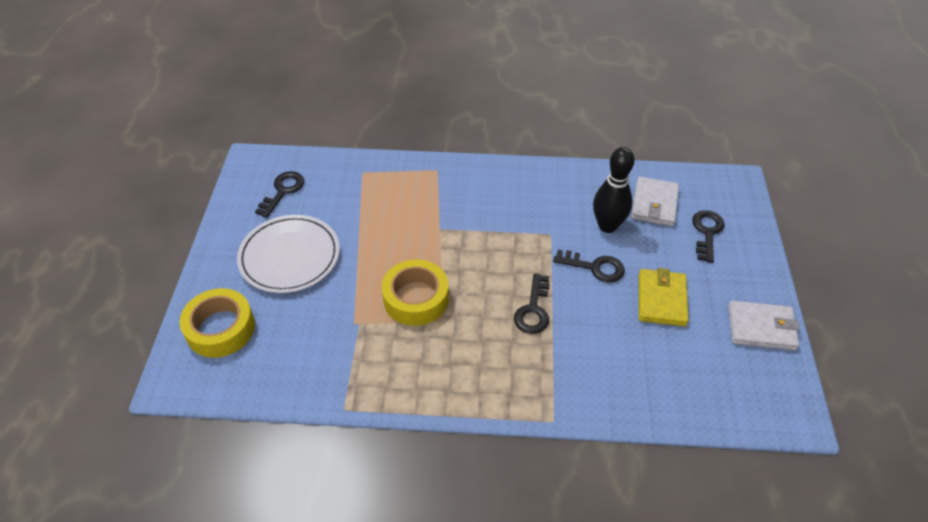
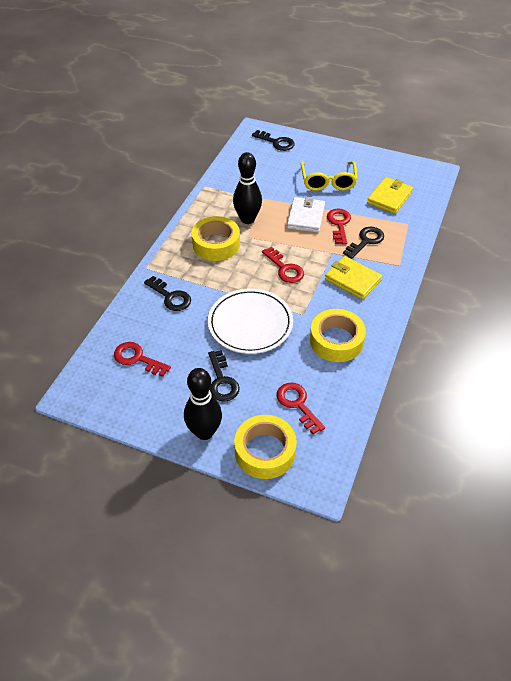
black bowling pin: [593,147,635,233] = 1 -> [184,368,222,440] [233,152,262,224] = 2
red key: none = 0 -> [114,342,171,377] [262,247,304,283] [277,383,325,434] [327,209,351,245] = 4
white wallet: [631,176,679,226] [728,301,800,351] = 2 -> [287,197,325,233] = 1
yellow glasses: none = 0 -> [301,161,357,191] = 1
yellow tape: [179,288,255,358] [382,260,449,326] = 2 -> [192,216,240,261] [234,415,297,479] [310,309,366,362] = 3
yellow wallet: [639,268,689,327] = 1 -> [325,256,382,300] [367,177,413,214] = 2

